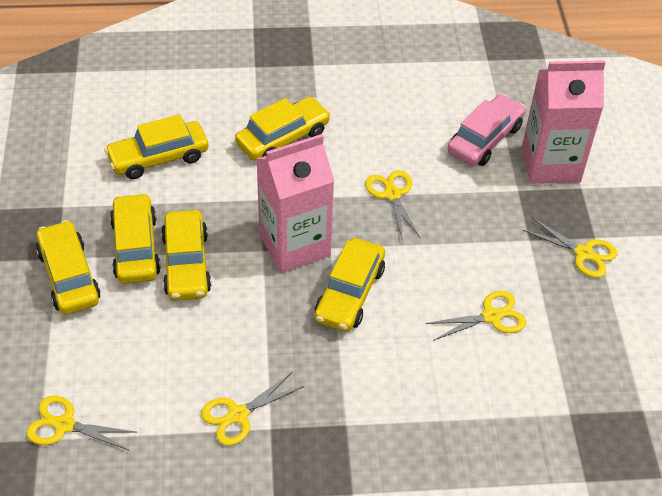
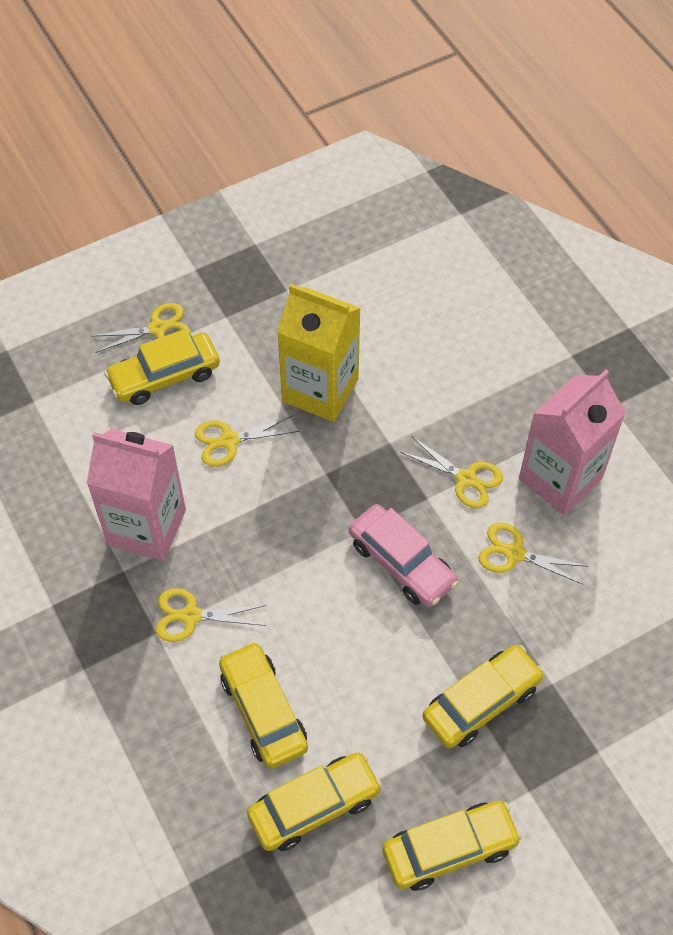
yellow car: [36,220,101,314] [104,114,209,179] [110,193,161,284] [161,210,211,301] [235,97,331,160] [315,238,385,332] = 6 -> [104,329,220,405] [219,642,308,769] [247,752,382,851] [382,801,522,891] [422,645,544,748] = 5
yellow carton: none = 0 -> [277,284,361,422] = 1

